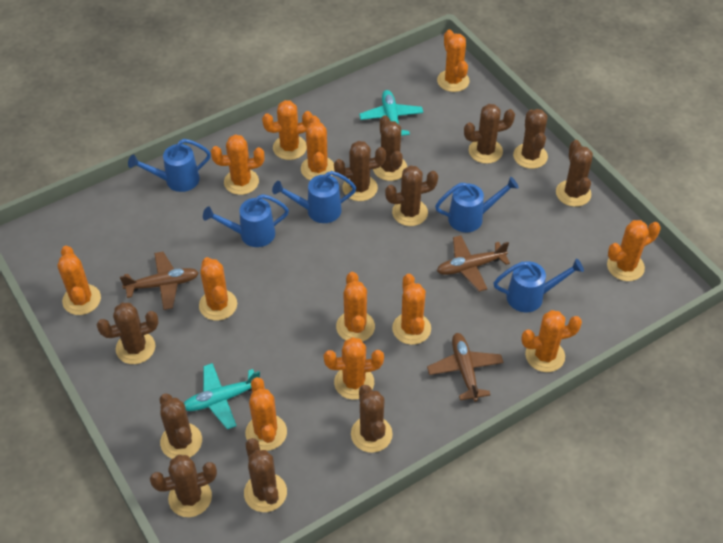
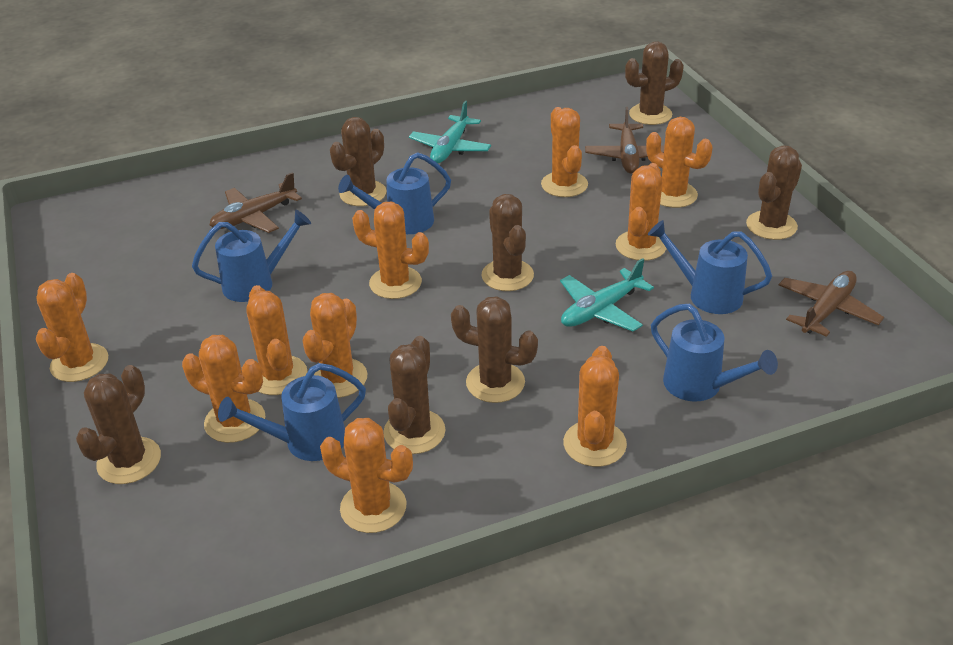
brown cactus: [97,303,159,364] [150,455,217,517] [159,394,202,459] [244,438,287,512] [334,141,386,201] [351,385,393,453] [373,115,407,181] [385,165,438,226] [464,104,515,164] [513,109,548,169] [556,140,593,207] = 11 -> [76,365,161,484] [330,117,386,206] [383,336,445,454] [451,296,538,403] [481,194,534,291] [625,42,684,125] [746,145,802,240] = 7
orange cactus: [57,246,101,315] [199,257,237,321] [211,135,265,195] [245,377,287,451] [262,100,313,160] [301,116,335,180] [324,337,384,400] [336,272,375,342] [392,274,431,345] [437,30,470,92] [521,310,582,372] [607,220,661,281] = 12 -> [36,273,108,382] [182,335,265,443] [246,285,307,395] [302,293,367,398] [320,418,413,533] [352,202,429,299] [541,107,588,197] [563,346,627,467] [616,163,667,261] [646,117,713,208] = 10

